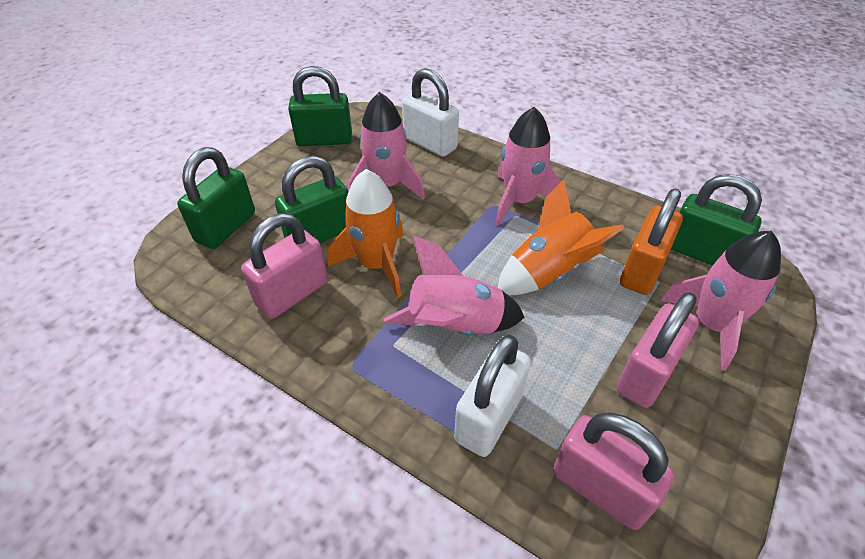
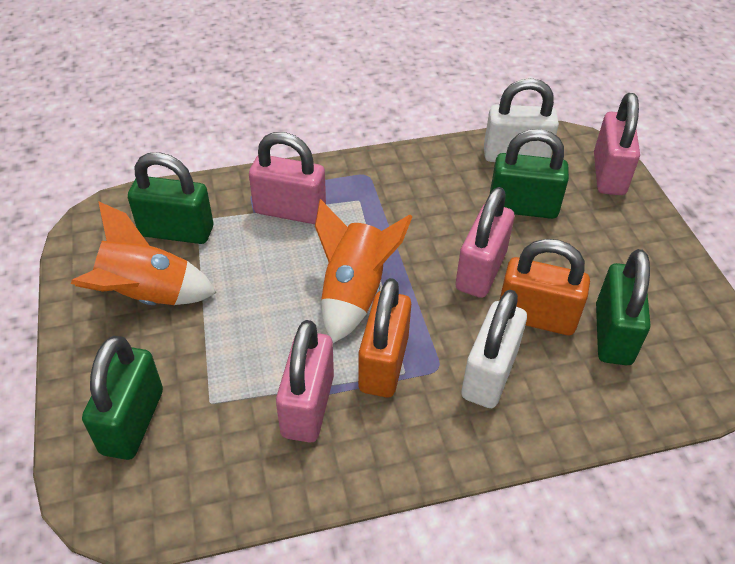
orange padlock: [620,189,683,295] = 1 -> [358,278,411,398] [499,239,590,335] = 2
pink padlock: [241,213,328,319] [553,413,675,530] [617,292,699,408] = 3 -> [249,132,326,224] [276,320,334,443] [455,187,514,298] [594,93,640,195] = 4
pink rocket: [348,92,425,199] [384,235,525,336] [495,107,561,226] [660,231,781,371] = 4 -> none = 0

